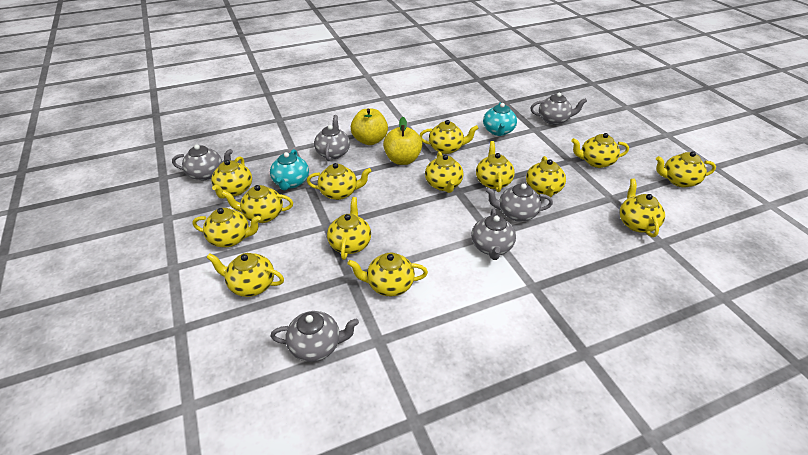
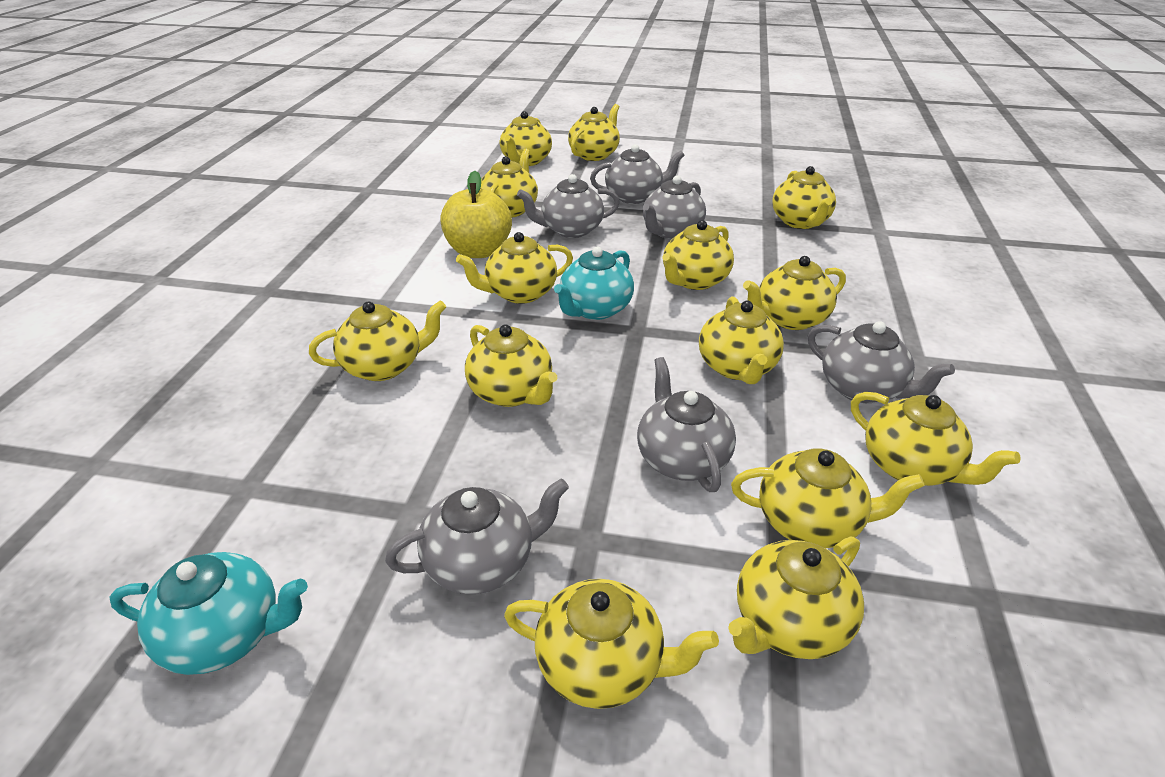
yellow apple: [351,108,388,145] [383,117,422,165] = 2 -> [440,171,512,258] = 1

